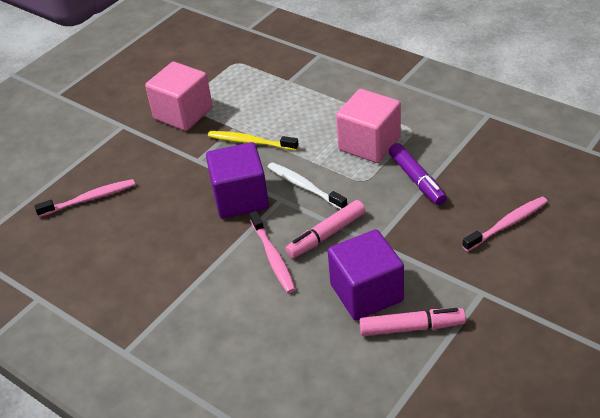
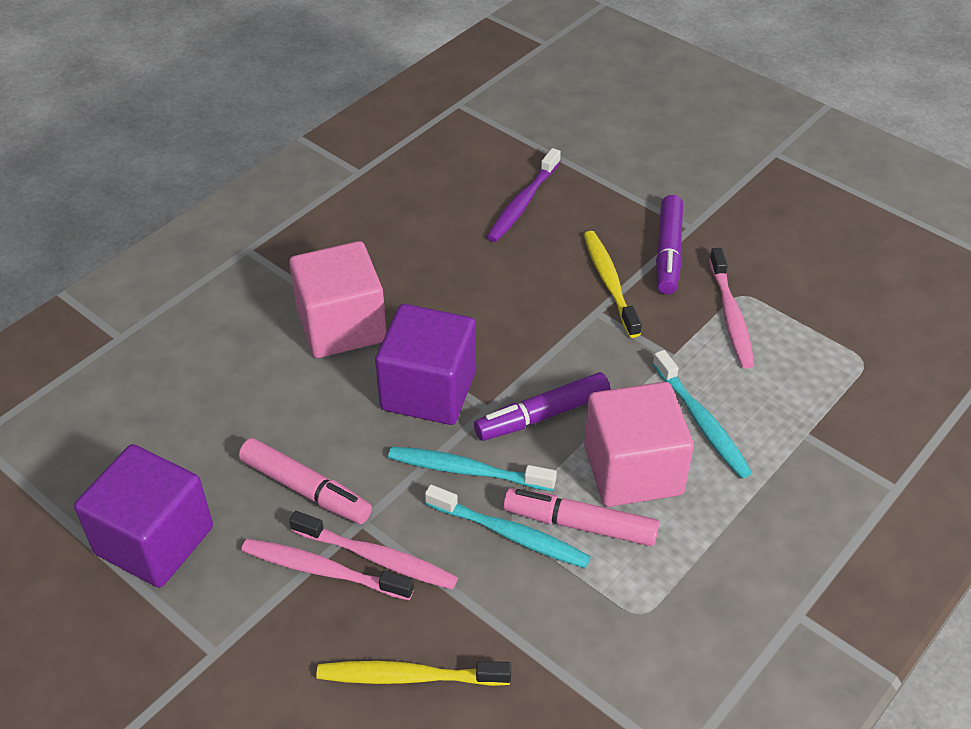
purple marker: [389,143,447,205] = 1 -> [474,372,610,441] [656,195,683,294] = 2
purple toothbrush: none = 0 -> [487,148,561,242] = 1
turquoise toothbrush: none = 0 -> [388,447,557,491] [425,485,591,568] [653,350,752,479] = 3
white toothbrush: [268,162,347,210] = 1 -> none = 0
yellow toothbrush: [208,131,299,151] = 1 -> [316,661,511,686] [584,231,642,338] = 2

